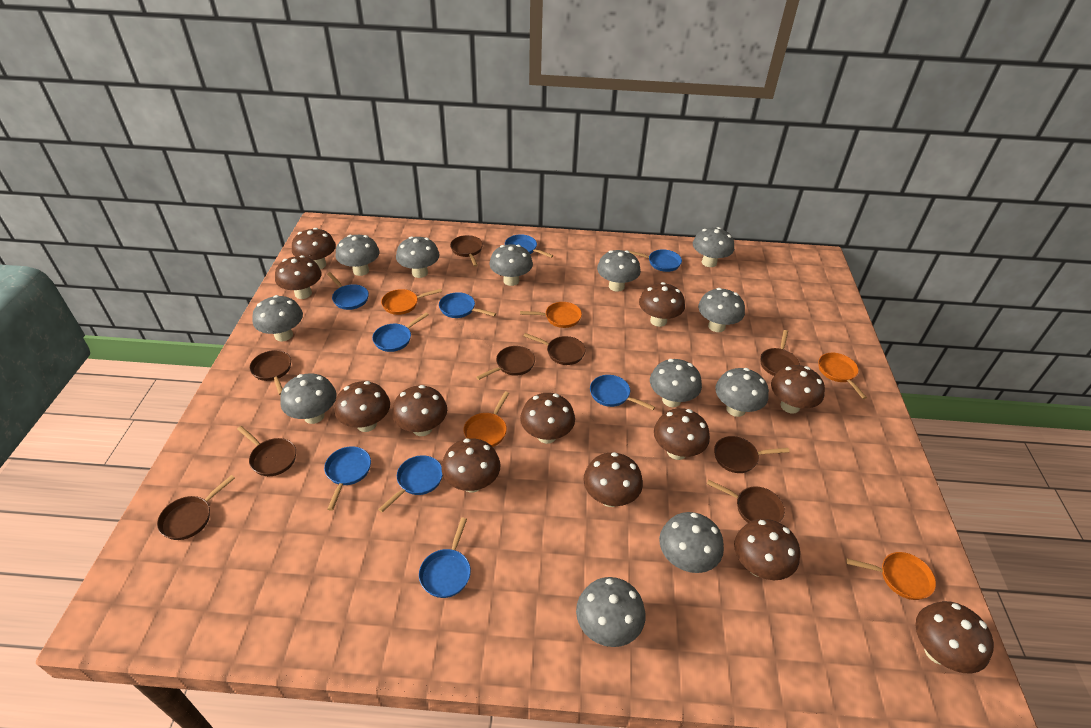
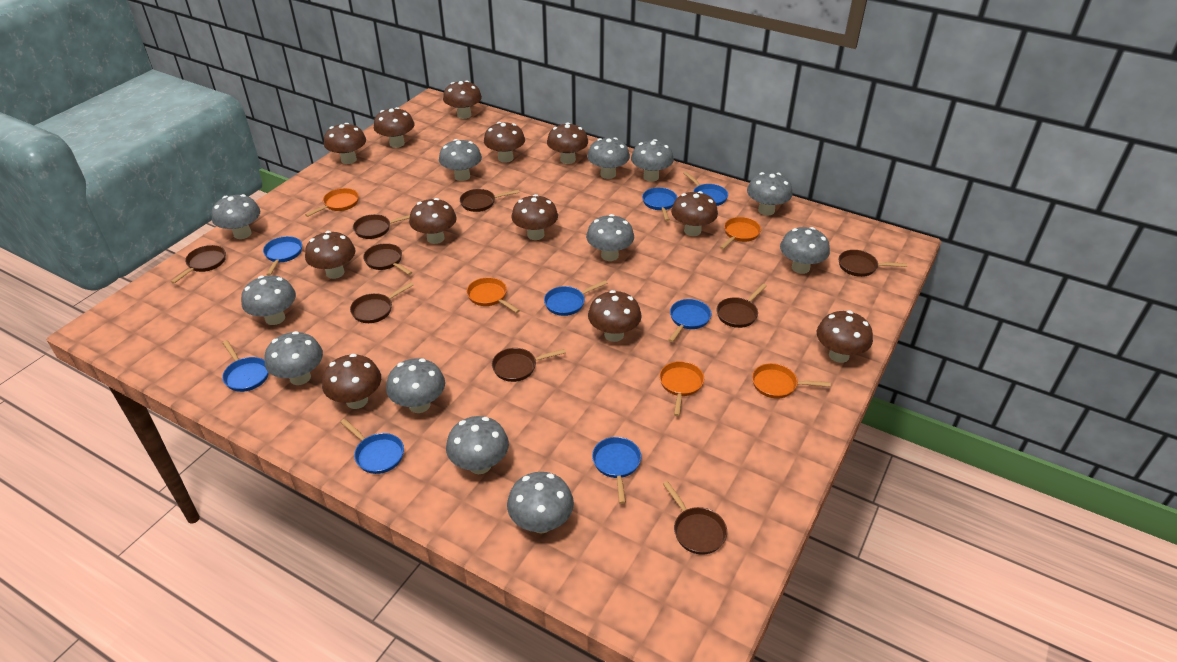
blue pan: [324,446,371,511] [327,272,369,310] [372,312,429,352] [378,455,443,512] [419,518,471,598] [439,292,496,318] [505,234,554,258] [590,375,655,410] [627,249,682,272] = 9 -> [222,340,269,392] [263,236,302,275] [340,419,404,474] [544,280,608,316] [592,437,641,504] [642,187,677,221] [668,299,711,342] [684,171,728,206] = 8

